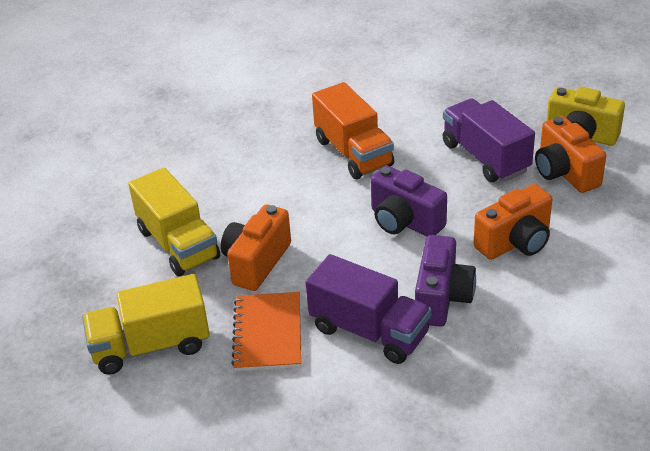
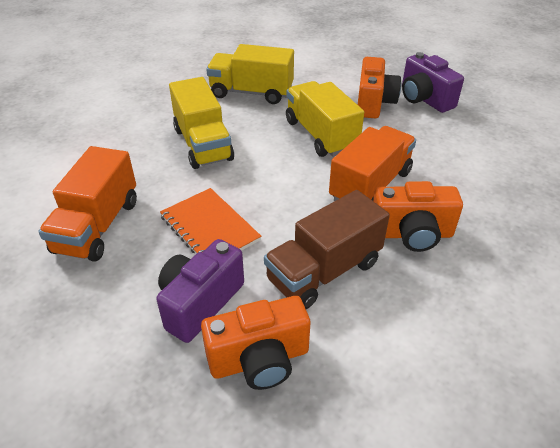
brown truck: none = 0 -> [264,190,390,309] = 1
orange truck: [312,82,394,179] = 1 -> [38,146,137,262] [329,126,416,201] = 2
purple truck: [305,254,431,364] [442,98,535,182] = 2 -> none = 0
yellow camera: [546,87,625,146] = 1 -> none = 0
yellow truck: [82,274,210,375] [128,168,220,276] = 2 -> [169,77,234,169] [206,44,294,104] [286,81,364,157] = 3

